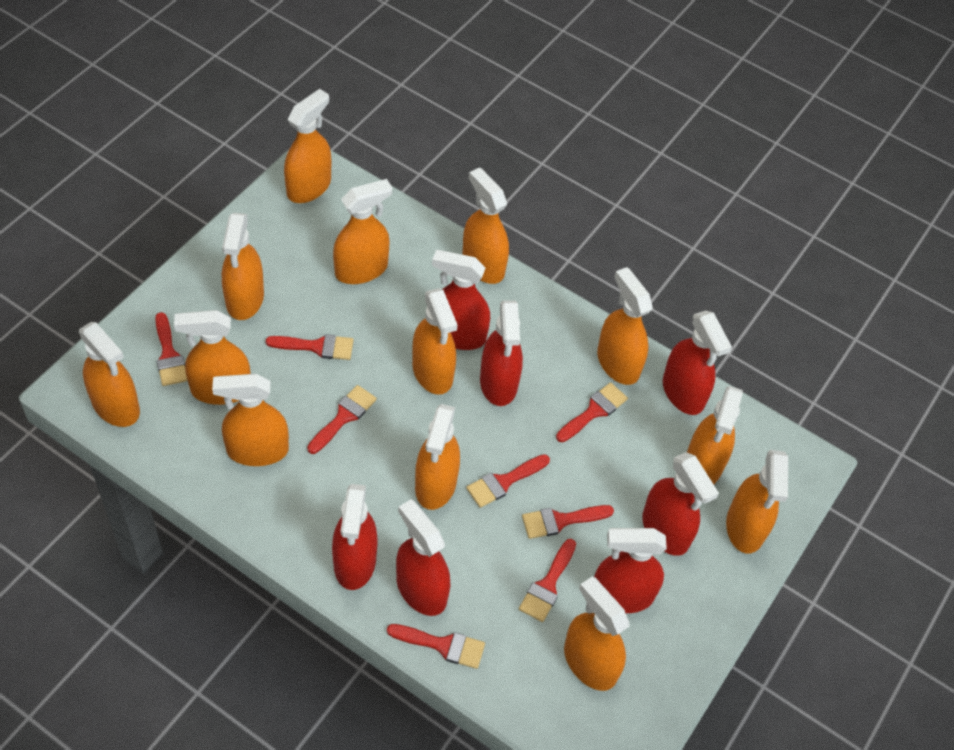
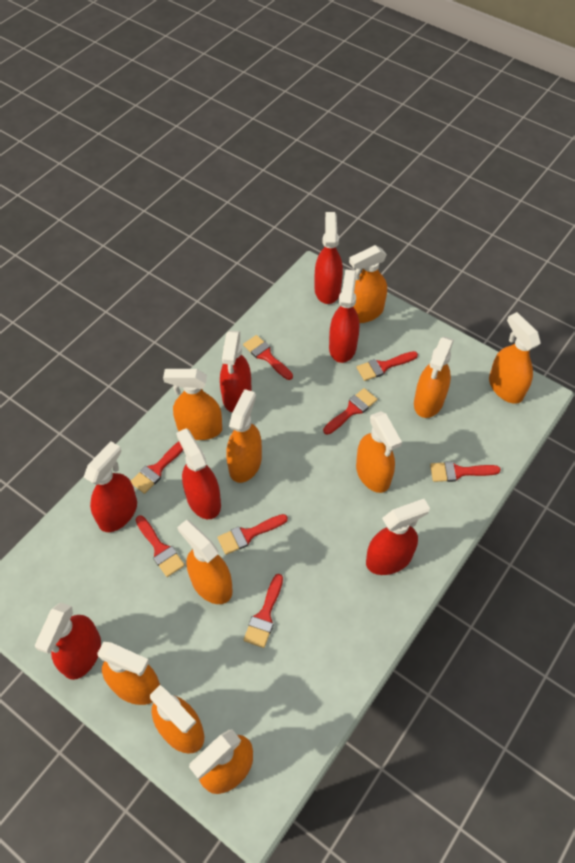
orange spray bottle: [79,322,140,427] [174,310,251,405] [212,374,289,466] [222,213,264,320] [284,89,331,203] [333,179,392,284] [412,288,458,395] [415,404,460,510] [462,168,509,284] [564,576,630,691] [597,267,653,385] [687,386,743,484] [726,450,788,554] = 13 -> [97,642,160,705] [150,685,204,753] [163,369,222,440] [177,520,233,604] [189,730,253,794] [226,389,262,483] [349,245,387,323] [356,411,402,493] [414,337,454,418] [489,312,541,404] = 10

